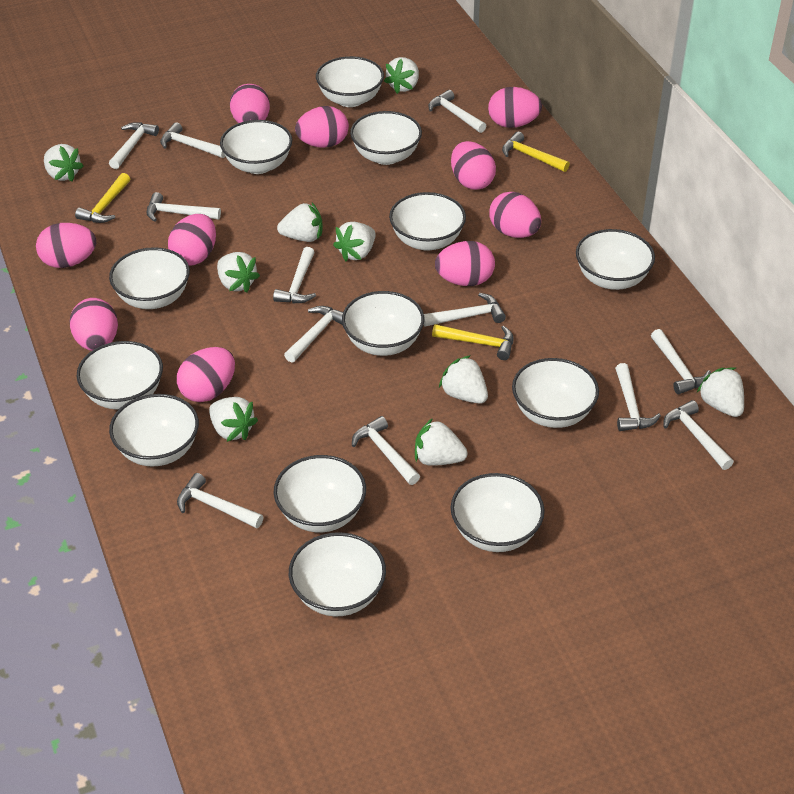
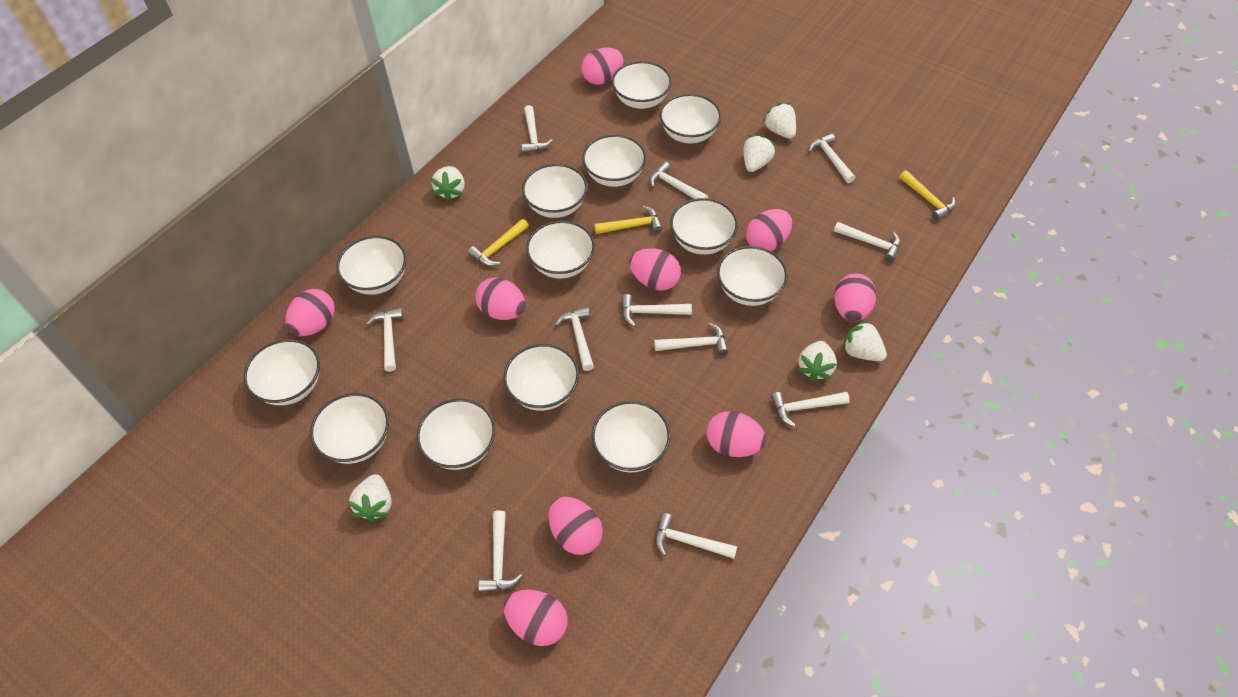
pink egg: [36,223,96,268] [70,298,118,351] [168,214,216,266] [177,347,235,402] [230,84,270,123] [295,106,349,148] [435,241,495,286] [451,141,496,190] [488,87,542,128] [489,192,541,238] = 10 -> [285,289,335,336] [475,277,526,320] [504,590,568,646] [548,497,603,555] [581,47,624,85] [629,248,681,291] [706,411,766,457] [746,209,792,251] [834,273,876,322] = 9
white hammer: [109,122,159,169] [146,192,221,222] [160,122,225,158] [177,473,263,528] [273,247,316,303] [284,306,343,363] [352,416,420,485] [424,293,506,327] [428,90,486,133] [615,363,661,431] [651,329,711,394] [664,400,734,470] = 12 -> [366,308,404,372] [478,510,523,593] [521,105,553,154] [555,307,594,371] [622,294,692,327] [649,162,708,199] [654,323,729,355] [655,513,737,559] [771,392,850,427] [808,133,855,183] [834,222,901,262] = 11
white strawberry: [44,144,84,181] [209,397,258,442] [217,252,260,292] [277,203,323,242] [333,222,376,262] [384,57,419,94] [415,418,468,466] [439,355,488,404] [696,367,744,417] = 9 -> [347,474,391,522] [431,166,465,201] [743,135,776,172] [763,103,796,139] [797,341,837,382] [842,320,887,361] = 6

